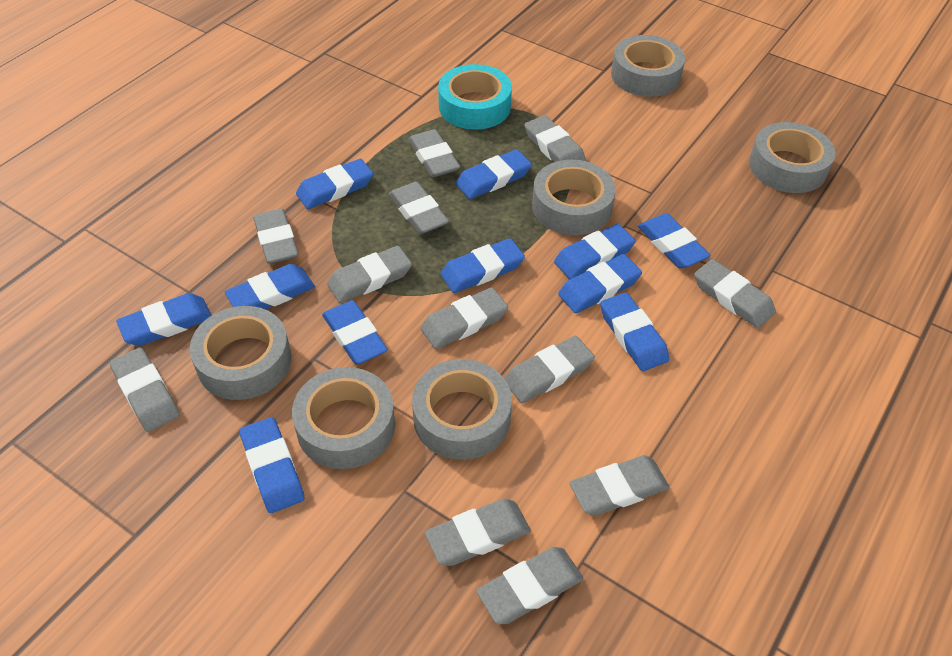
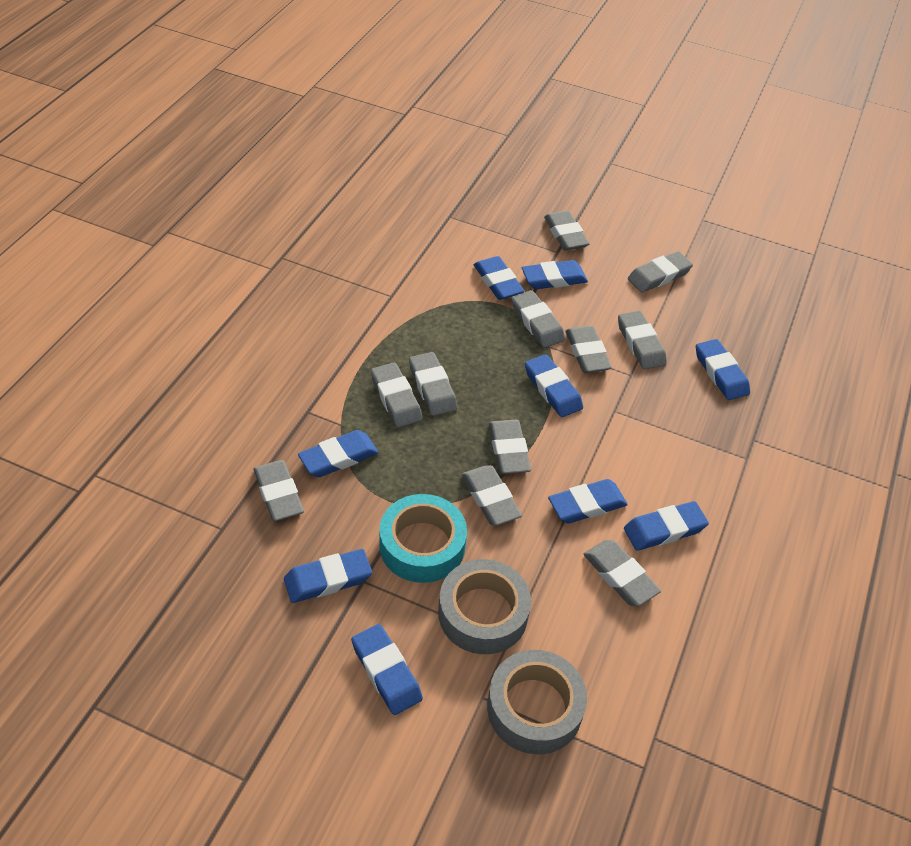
blue eraser: [116,293,212,346] [225,264,315,309] [239,417,304,513] [296,159,373,209] [322,300,388,364] [440,238,525,293] [456,149,532,199] [554,224,636,279] [558,254,642,313] [600,292,669,371] [638,213,711,269] = 11 -> [284,549,372,603] [298,430,379,477] [351,624,423,715] [474,256,525,300] [522,260,588,289] [525,354,583,417] [548,479,628,524] [624,501,709,551] [696,339,750,400] = 9
grey eraser: [110,348,179,432] [253,209,299,264] [327,246,412,303] [389,182,449,234] [408,129,460,177] [420,287,508,349] [425,499,531,566] [477,547,584,624] [504,336,595,403] [524,115,586,162] [570,455,670,516] [694,259,776,328] = 12 -> [254,460,304,521] [371,363,422,428] [409,352,457,416] [462,465,522,526] [489,420,531,474] [511,290,565,348] [544,211,589,251] [565,326,612,373] [583,540,661,606] [618,311,667,369] [628,251,693,292] = 11
grey tape: [190,306,291,400] [292,367,395,469] [412,359,512,460] [532,160,616,235] [611,35,685,97] [749,122,835,193] = 6 -> [438,559,531,654] [487,650,587,754] = 2

